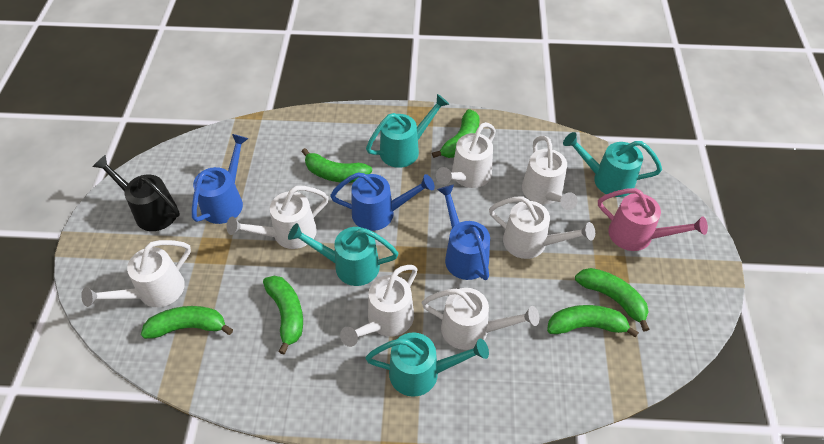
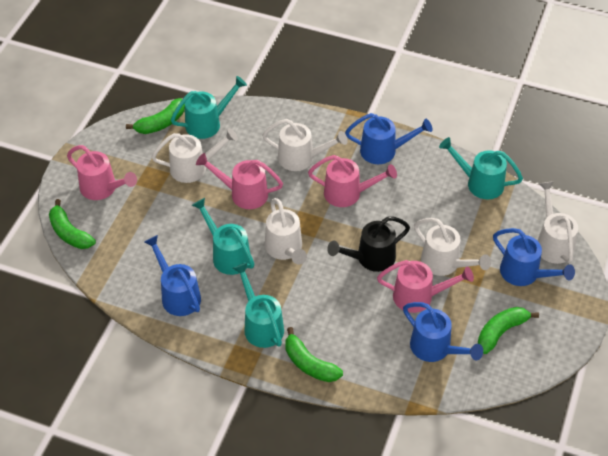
blue watering can: [192,134,248,224] [330,172,435,231] [437,184,490,280] = 3 -> [144,235,201,316] [345,113,432,164] [403,302,483,362] [493,228,575,286] = 4
green banana: [141,306,233,339] [263,275,303,355] [301,148,372,183] [432,109,479,158] [547,305,639,338] [575,268,649,331] = 6 -> [49,199,96,249] [126,98,185,134] [285,327,343,382] [478,307,539,354] = 4
pink watering can: [598,188,708,251] = 1 -> [67,145,137,200] [196,153,283,209] [308,155,397,207] [377,260,474,313] = 4
white watering can: [81,240,191,307] [227,186,329,249] [340,265,418,347] [422,288,539,350] [436,122,496,188] [489,196,595,259] [522,136,578,210] = 7 -> [151,128,238,183] [262,119,348,171] [265,198,307,265] [414,218,491,276] [537,181,578,264] = 5

